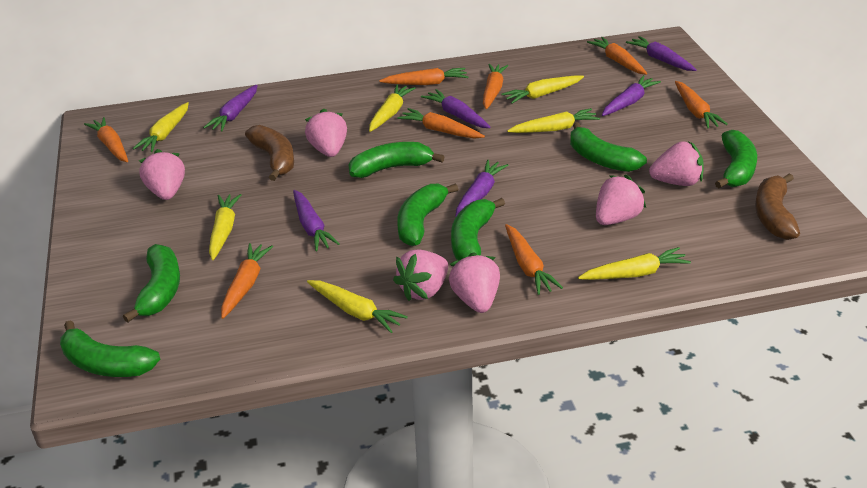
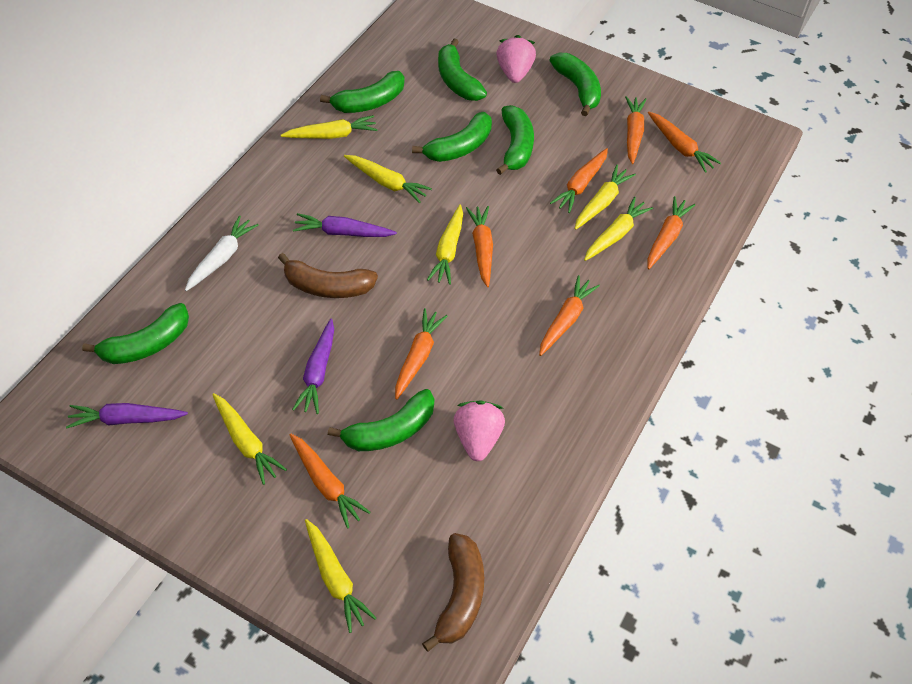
pink strawberry: [139,149,185,200] [305,108,347,157] [393,250,448,301] [449,252,500,313] [596,175,646,225] [649,141,704,186] = 6 -> [454,400,505,461] [497,35,536,83] = 2
purple carrot: [203,85,258,132] [293,190,340,251] [421,89,491,128] [455,160,509,217] [602,75,661,116] [626,36,697,71] = 6 -> [66,403,188,429] [292,319,334,414] [293,213,397,237] = 3
white carrot: none = 0 -> [185,215,259,291] = 1

